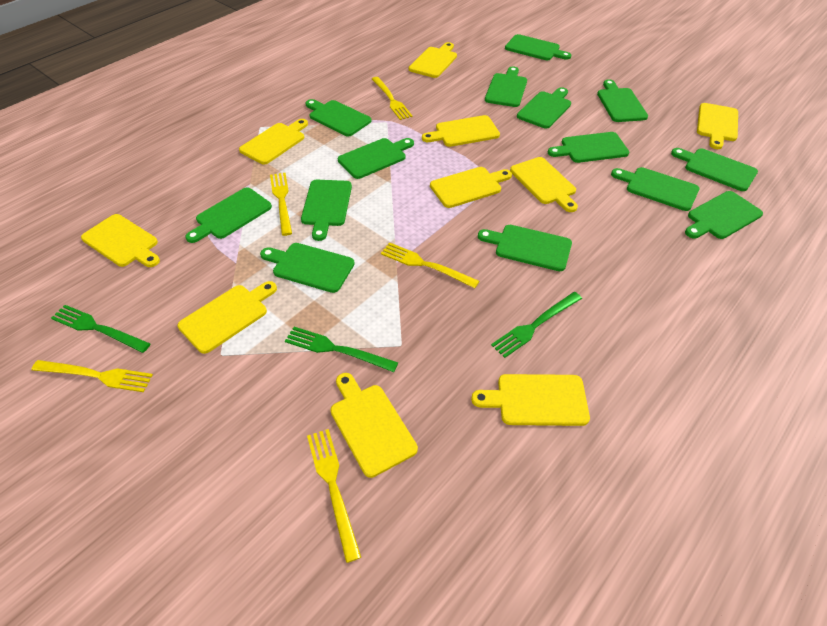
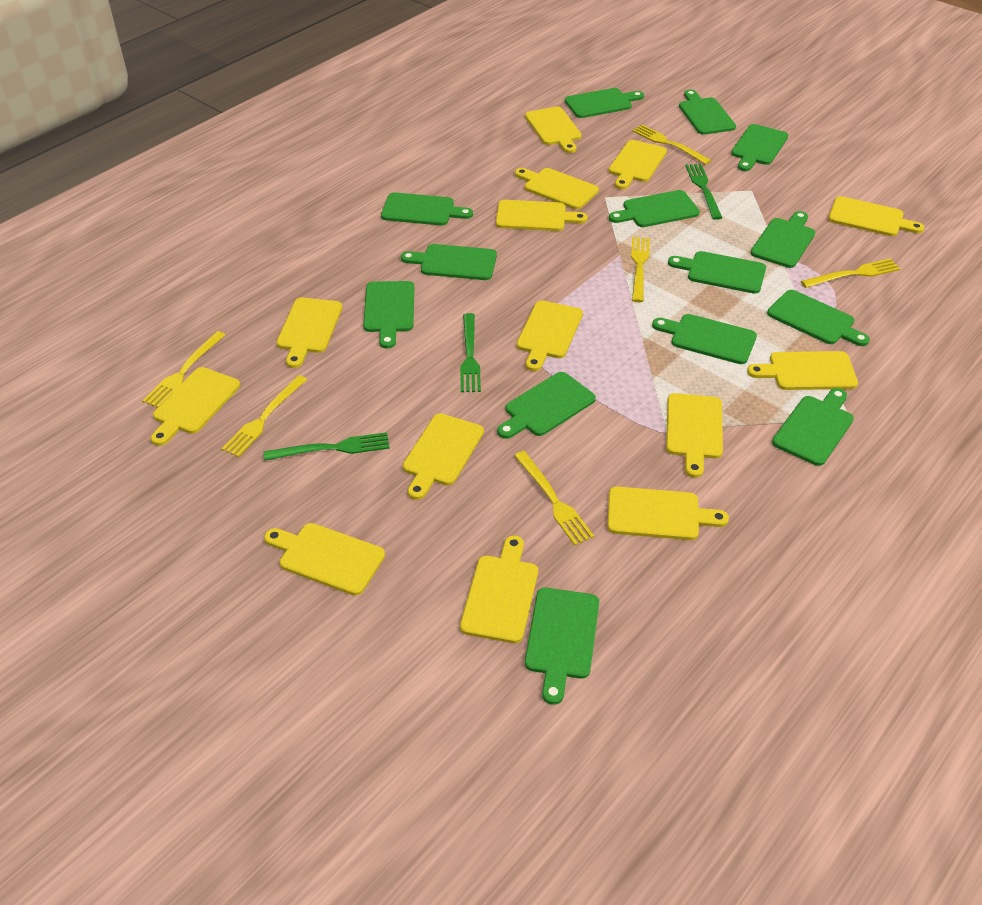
yellow cutting board: [81,214,160,267] [177,281,277,354] [239,119,308,165] [330,373,418,478] [409,42,457,78] [422,115,500,147] [430,167,512,208] [471,374,590,426] [510,157,578,212] [697,103,738,149] = 10 -> [151,367,240,446] [264,523,385,596] [276,297,342,368] [403,413,484,500] [460,536,538,643] [496,200,588,231] [515,168,599,209] [517,300,583,371] [525,106,582,153] [607,486,729,540] [609,140,667,189] [666,393,723,478] [747,351,858,390] [828,196,924,236] = 14
yellow fork: [32,360,153,392] [270,173,292,236] [307,429,361,563] [372,77,413,120] [381,242,479,288] = 5 -> [142,331,225,408] [221,375,307,457] [514,451,594,545] [631,237,650,303] [632,124,711,165] [801,258,900,288] = 6

